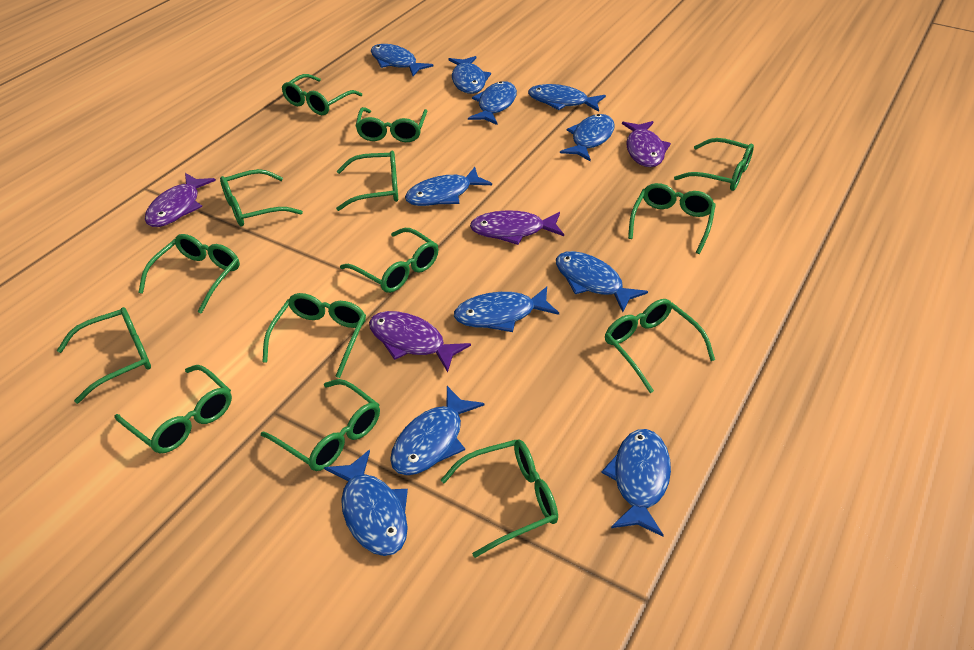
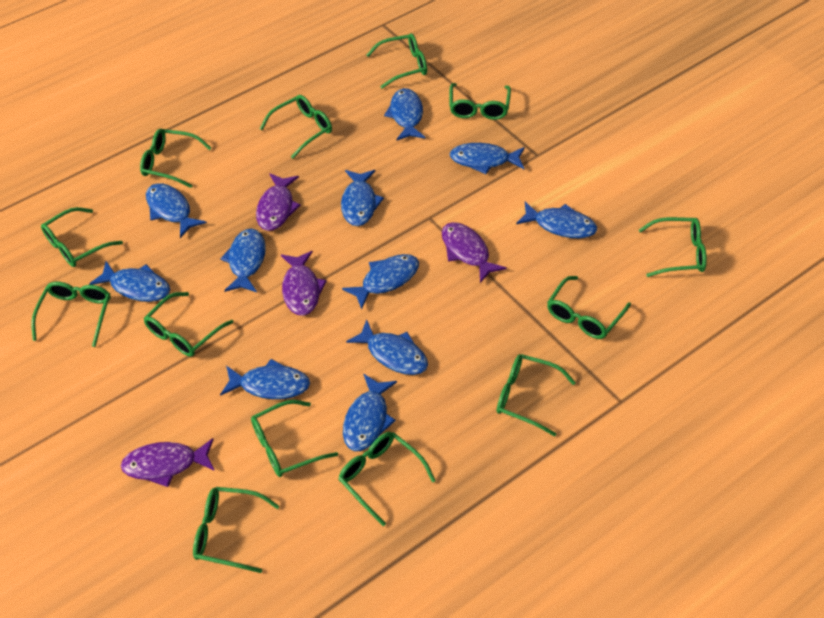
green glasses: [57,307,151,404] [115,365,232,453] [138,234,240,314] [220,169,303,226] [261,379,380,471] [262,293,366,378] [282,74,362,115] [336,151,398,211] [340,228,438,293] [356,107,427,142] [441,439,558,558] [605,299,715,393] [628,183,716,254] [674,138,754,191] = 14 -> [31,282,111,347] [41,207,123,267] [140,129,211,188] [144,292,234,357] [193,487,279,573] [251,400,338,477] [260,95,332,159] [338,432,436,526] [367,33,427,89] [449,83,511,120] [497,354,576,436] [547,276,631,339] [639,217,707,277] = 13

